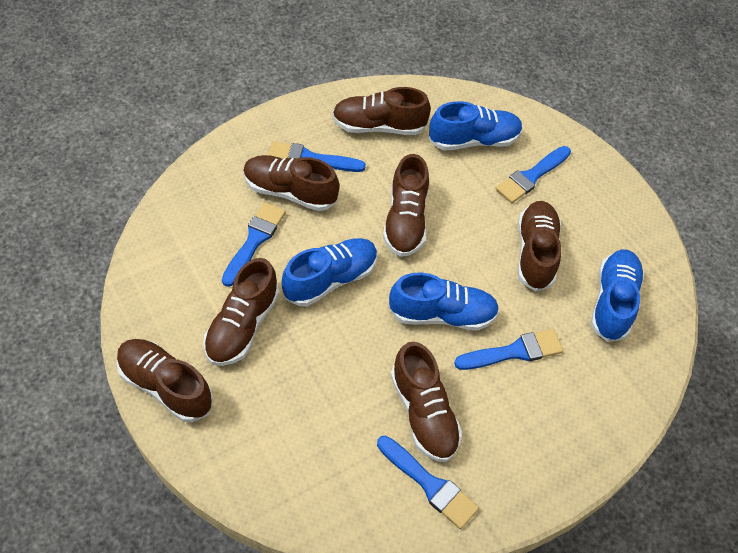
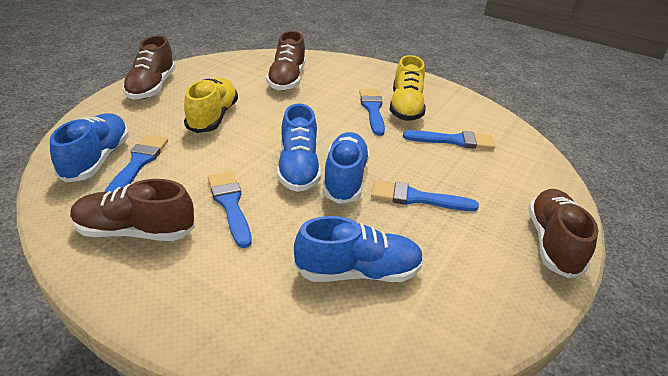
brown shoe: [116,339,213,422] [203,258,279,366] [243,155,339,211] [332,87,431,135] [383,154,429,257] [391,342,462,462] [518,201,561,291] = 7 -> [70,179,195,241] [122,36,176,99] [266,31,306,90] [528,189,598,278] = 4
yellow shoe: none = 0 -> [184,78,238,133] [390,55,426,121] = 2

